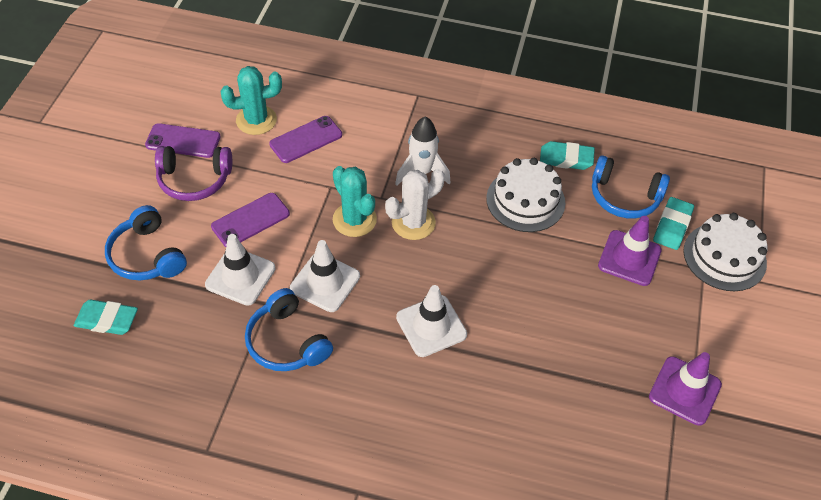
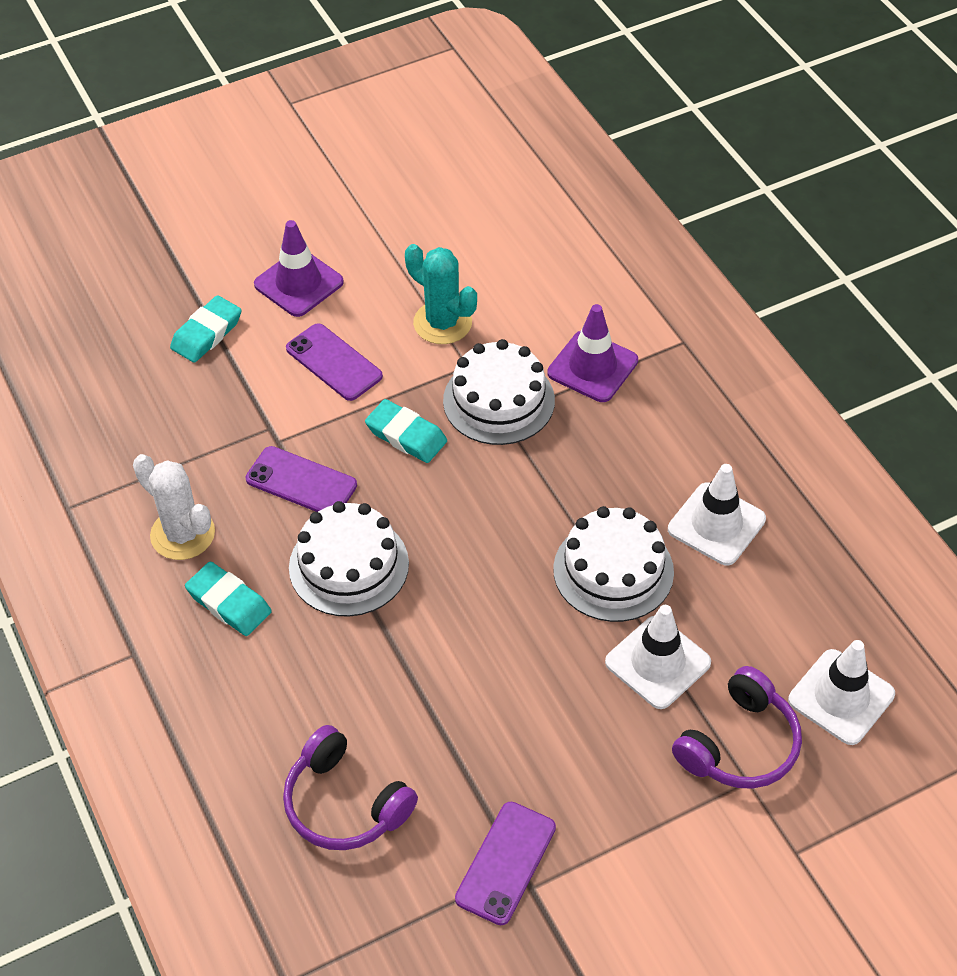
blue headphones: [105,205,187,280] [245,288,333,371] [592,155,670,218] = 3 -> none = 0
purple headphones: [155,146,232,201] = 1 -> [283,725,418,850] [672,666,802,789] = 2
turquoise cactus: [220,66,282,135] [333,166,377,237] = 2 -> [405,244,477,344] = 1
white cake: [486,158,565,232] [683,213,767,291] = 2 -> [289,501,409,617] [443,339,555,445] [553,506,674,622] = 3
white rocket: [395,117,451,186] = 1 -> none = 0

